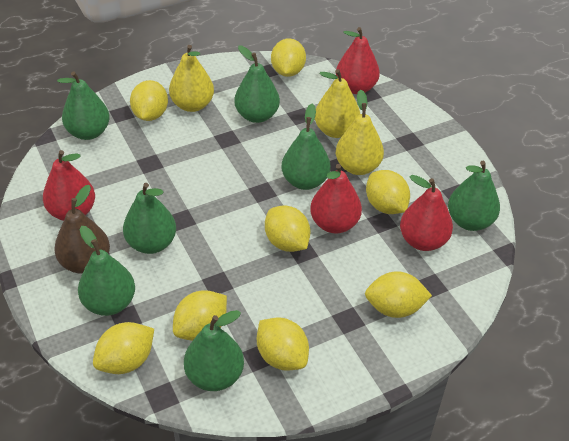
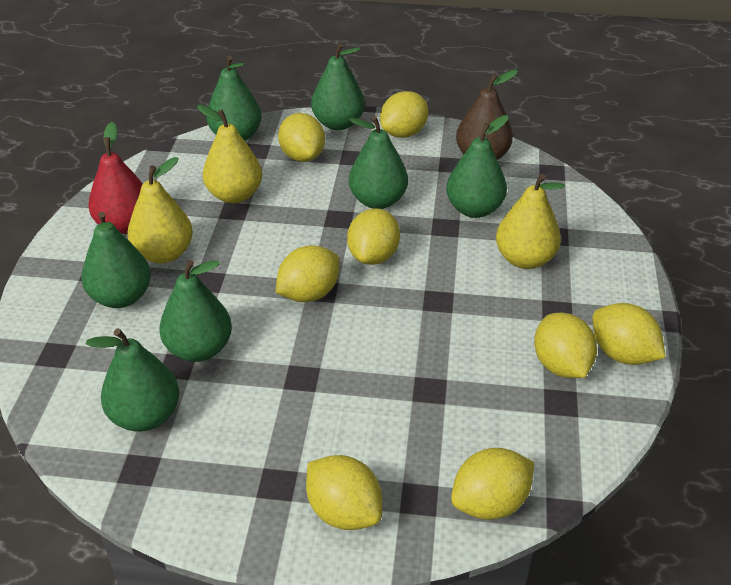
red pear: [43,150,95,221] [310,164,362,233] [336,27,380,94] [400,175,453,251] = 4 -> [88,122,143,234] = 1

